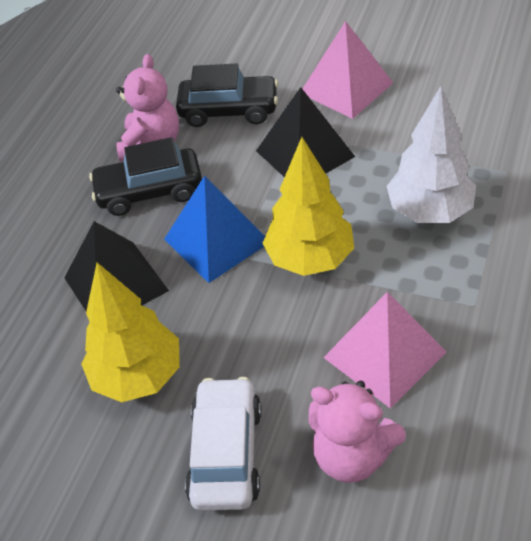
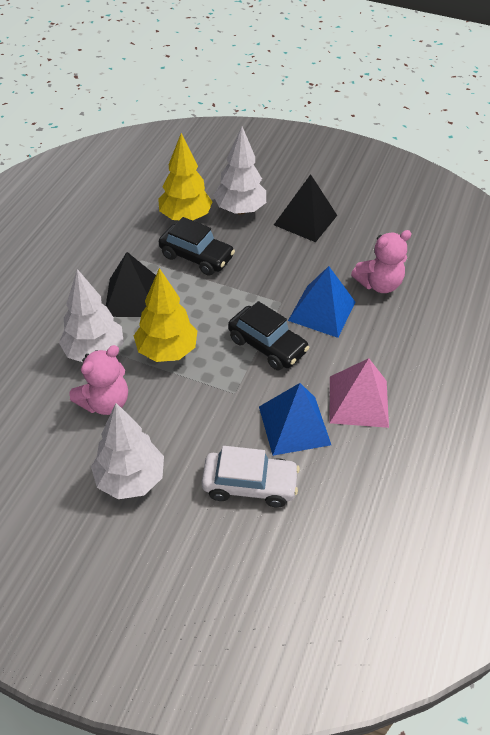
blue pyramid: [164,176,265,283] = 1 -> [259,383,331,456] [288,266,356,338] = 2
pink pyramid: [303,21,393,119] [323,292,447,408] = 2 -> [329,358,389,428] = 1
white tree: [386,86,476,223] = 1 -> [59,269,124,362] [91,403,164,499] [213,126,266,215] = 3

